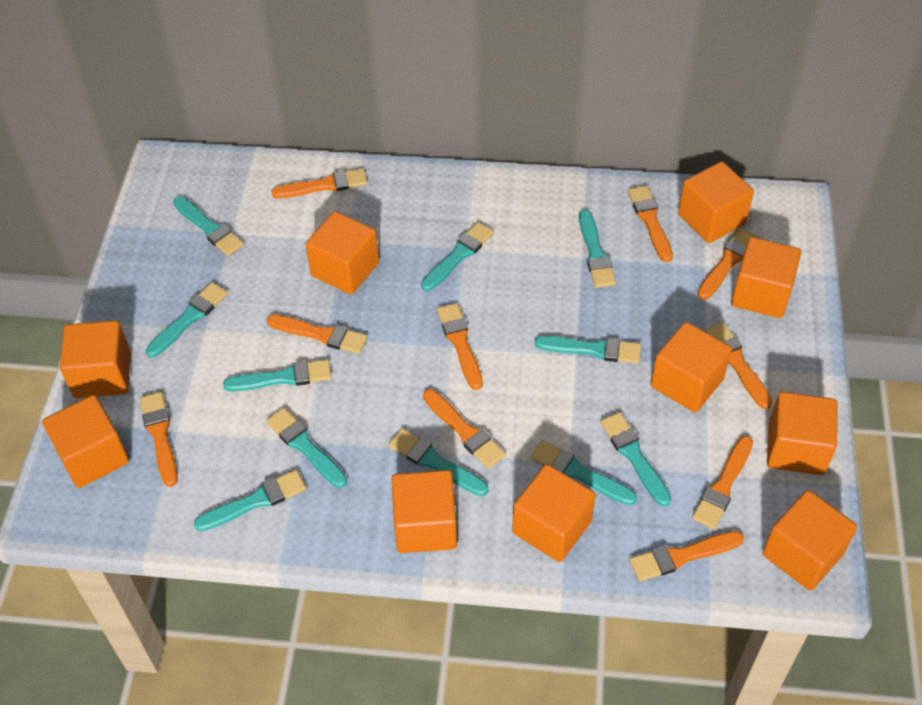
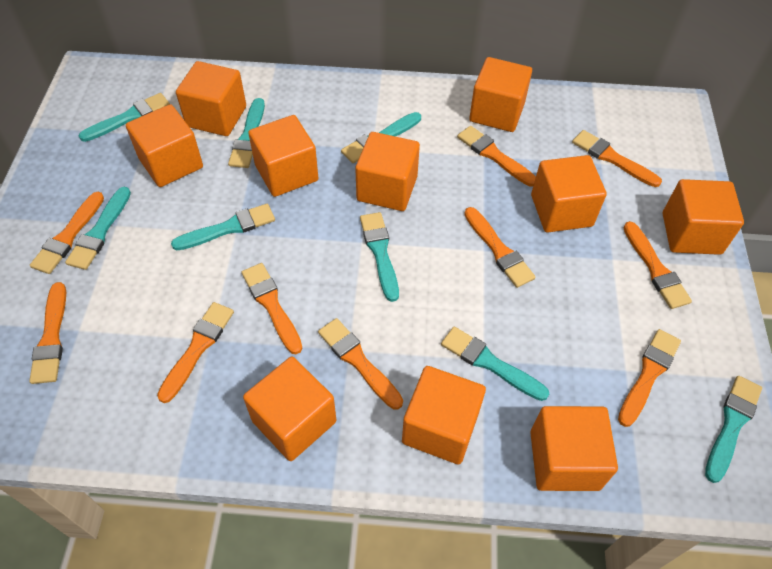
turquoise brush: [146,282,228,357] [173,196,244,256] [194,470,306,531] [223,359,332,391] [266,408,347,488] [388,428,488,496] [421,222,494,291] [530,440,637,505] [535,336,641,363] [579,210,616,288] [600,412,671,507] = 11 -> [65,187,131,270] [79,93,170,142] [171,204,275,250] [228,98,265,168] [341,112,421,163] [360,212,399,302] [441,327,549,401] [705,376,762,483] = 8

